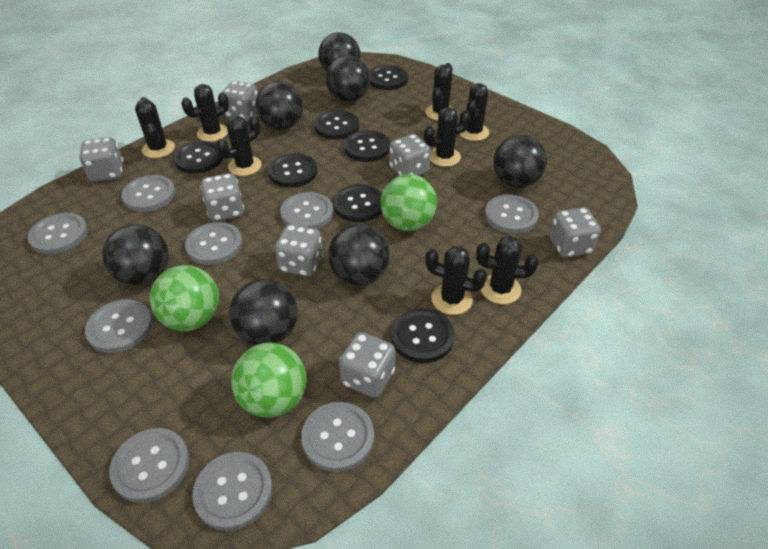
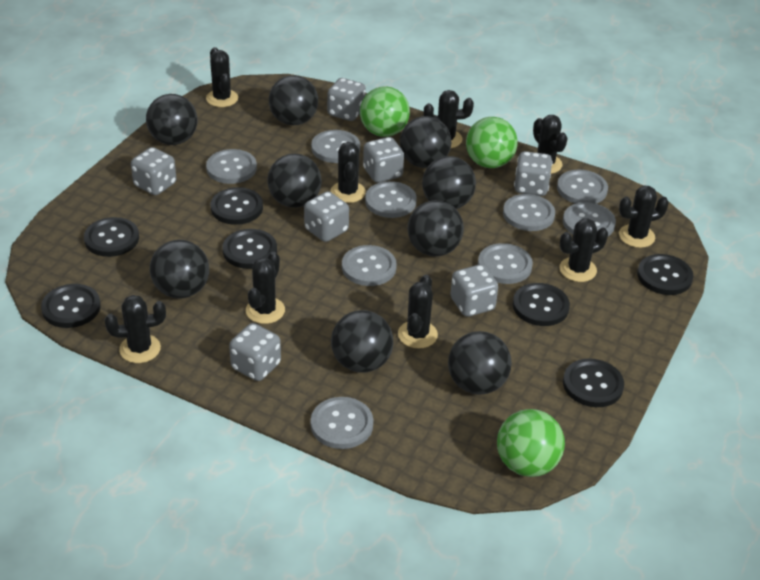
black ball: [102,224,169,286] [229,279,298,345] [256,81,303,130] [318,32,360,72] [326,55,370,102] [328,224,390,286] [493,135,547,188] = 7 -> [146,94,198,145] [150,240,209,299] [267,154,322,208] [269,75,318,125] [331,310,393,372] [400,116,451,168] [407,200,464,257] [422,156,476,209] [448,331,512,395] = 9
black cactus: [135,97,175,158] [181,84,229,142] [217,115,262,176] [424,107,470,167] [425,63,453,120] [425,246,487,315] [459,83,489,141] [476,236,539,304] = 8 -> [105,295,166,363] [206,47,238,107] [246,252,285,324] [330,142,366,203] [398,275,438,349] [424,90,474,148] [533,115,568,174] [559,218,608,282] [619,186,669,248] = 9

